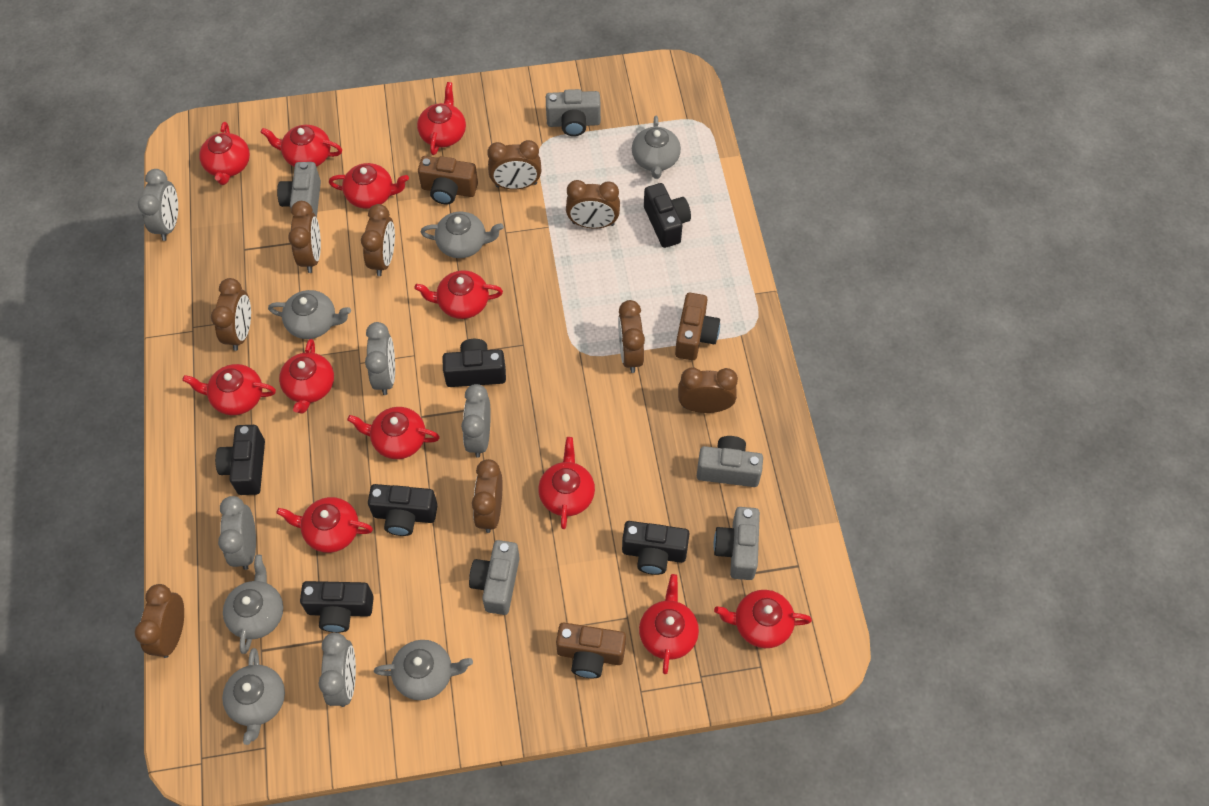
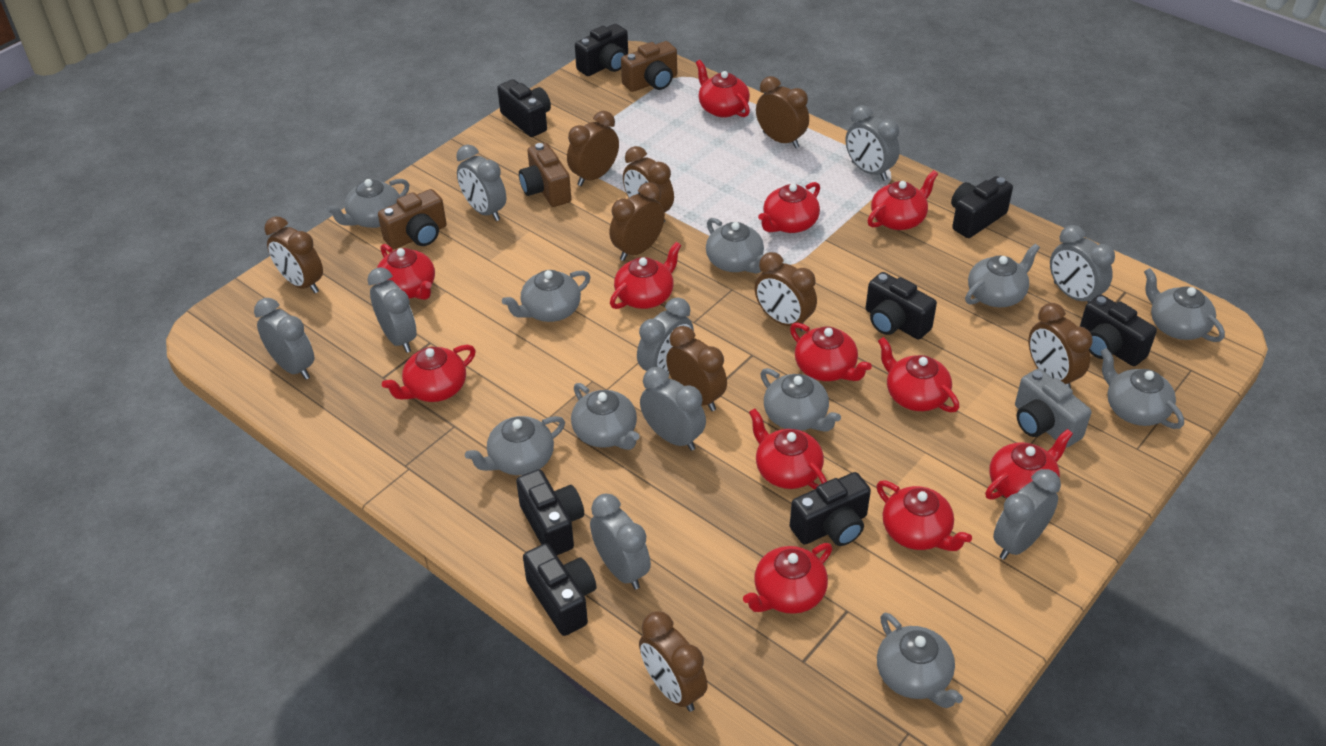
black camera: [215,425,265,495] [300,581,374,633] [368,484,438,536] [443,339,506,387] [622,521,690,575] [644,183,691,248] = 6 -> [497,79,551,137] [516,469,584,555] [523,543,596,636] [575,24,628,76] [790,472,871,546] [866,272,937,340] [951,176,1013,238] [1080,294,1157,366] = 8
grey camera: [277,162,321,218] [469,540,520,615] [546,89,601,136] [697,436,763,487] [713,507,760,580] = 5 -> [1015,368,1091,448] = 1
grey clock: [138,169,178,241] [218,496,256,570] [319,633,356,707] [365,322,395,395] [461,384,491,458] = 5 -> [254,298,314,380] [367,267,417,353] [456,145,506,221] [590,494,651,589] [637,298,694,374] [640,367,706,451] [846,105,900,180] [993,469,1061,560] [1050,225,1115,302] = 9
grey teapot: [222,648,285,745] [223,555,283,654] [268,290,351,339] [374,640,473,700] [420,211,504,258] [632,116,681,179] = 6 -> [326,179,409,228] [465,416,565,475] [502,270,590,322] [571,383,639,450] [706,218,764,273] [760,368,841,431] [877,613,963,708] [965,244,1040,307] [1100,348,1184,429] [1144,268,1225,342] = 10

